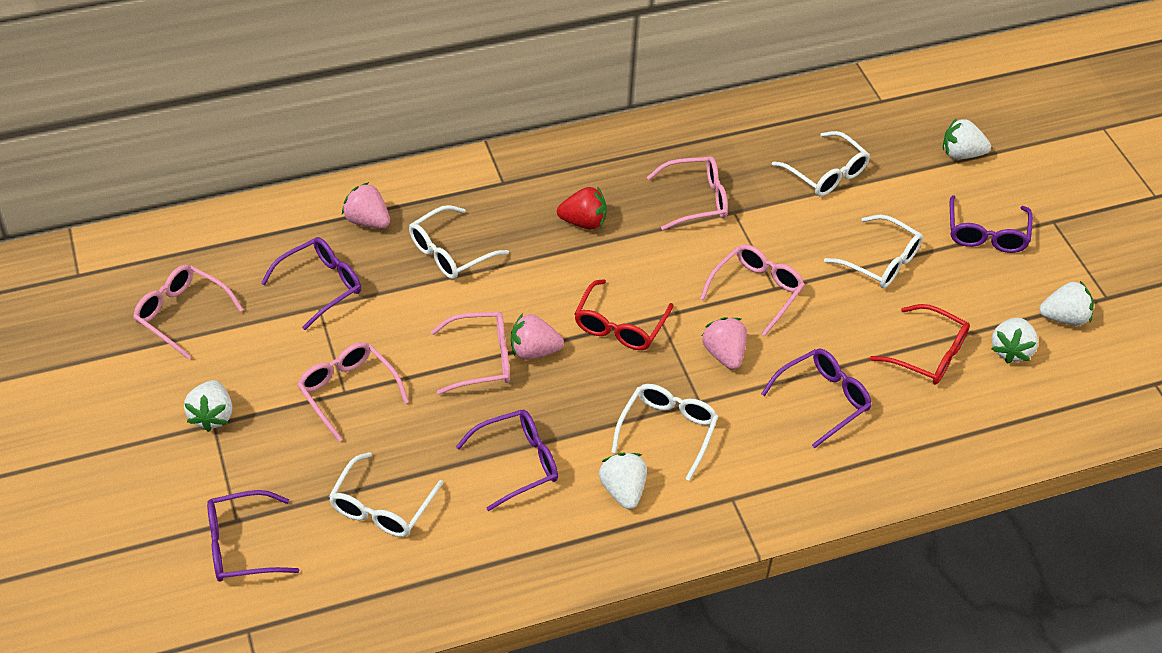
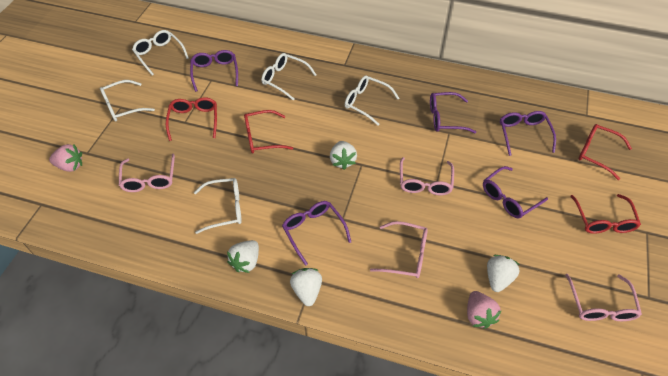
pink glasses: [133,265,243,360] [297,342,409,442] [431,312,510,395] [647,156,728,230] [700,244,805,336] = 5 -> [119,153,175,192] [370,221,428,278] [400,157,454,195] [566,274,642,321] = 4
pink strawberry: [342,182,390,228] [511,313,564,360] [702,317,747,370] = 3 -> [49,144,82,172] [467,291,502,329] = 2
red glasses: [575,279,674,350] [870,304,970,385] = 2 -> [166,97,217,141] [244,110,293,153] [570,194,641,234] [579,124,632,180] = 4
red strawberry: [557,187,607,230] = 1 -> none = 0
white strawberry: [184,380,233,432] [599,453,647,509] [943,118,991,159] [991,317,1038,364] [1039,281,1093,326] = 5 -> [227,240,259,273] [290,268,322,306] [330,141,357,170] [487,255,520,292] = 4

